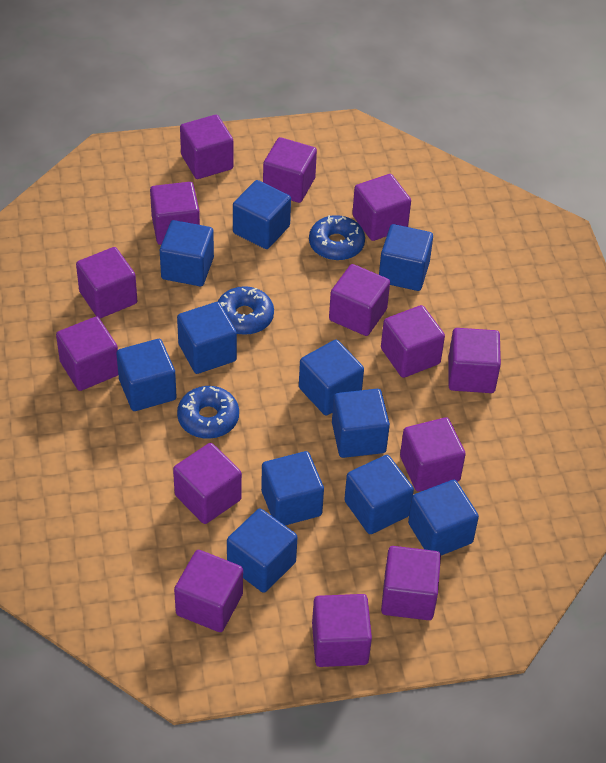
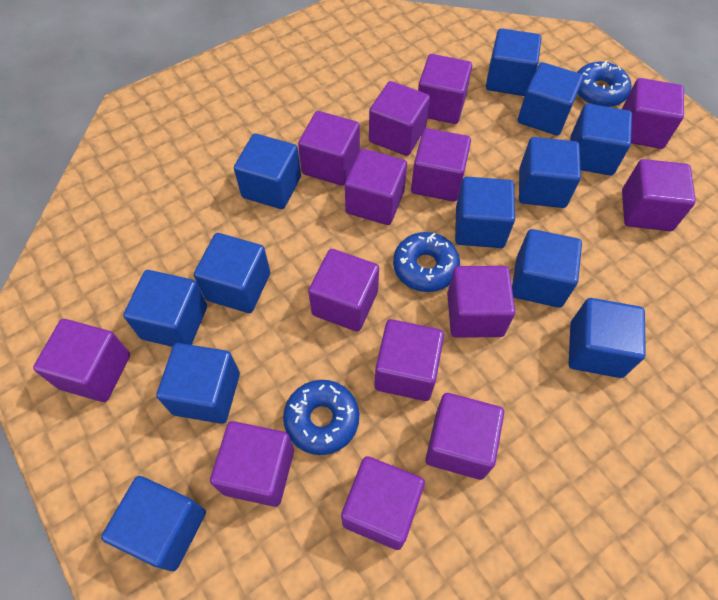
blue cube: [116,339,177,411] [160,220,214,286] [177,302,237,374] [227,509,297,593] [233,180,291,249] [261,451,324,525] [299,340,364,416] [332,389,390,458] [344,455,414,534] [379,224,433,291] [408,480,479,556] = 11 -> [101,476,206,572] [123,270,207,347] [156,343,240,424] [194,233,270,313] [234,134,301,209] [455,177,515,248] [486,28,542,96] [512,229,582,308] [518,62,583,136] [519,137,581,208] [569,298,646,378] [570,104,632,176] = 12

